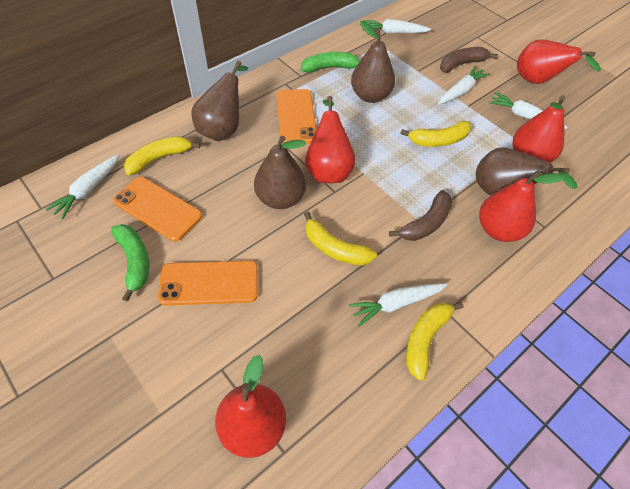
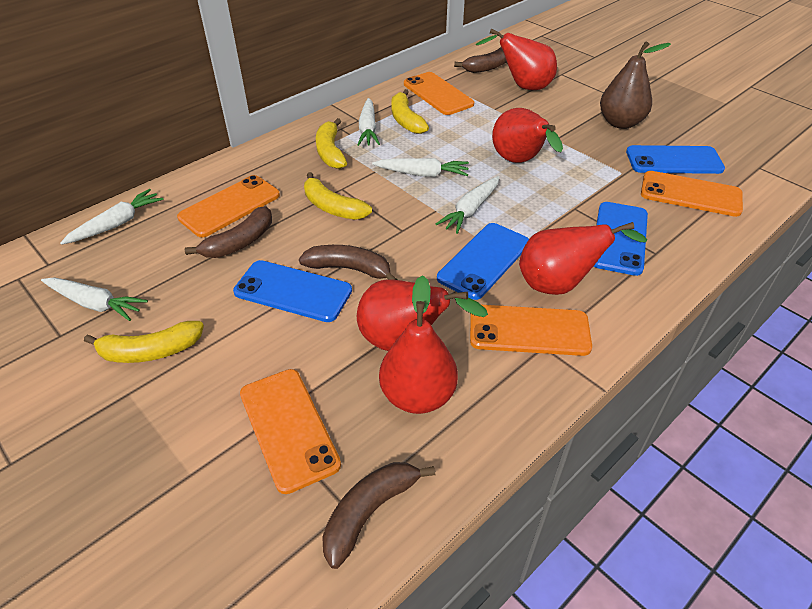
blue phone: none = 0 -> [233,260,352,322] [437,223,529,300] [594,202,648,276] [626,145,725,174] = 4
brown banana: [389,190,452,241] [440,47,498,73] = 2 -> [185,206,272,258] [299,245,398,280] [322,462,435,569] [454,47,507,73] = 4
brown pear: [191,61,248,141] [254,136,306,209] [351,21,395,103] [476,148,578,196] = 4 -> [600,41,671,129] = 1
green banana: [111,224,149,302] [301,52,360,73] = 2 -> none = 0
orange phone: [113,177,202,241] [158,261,258,305] [277,89,317,144] = 3 -> [177,175,280,237] [240,369,341,494] [404,72,474,115] [470,305,592,356] [641,171,743,217] = 5

